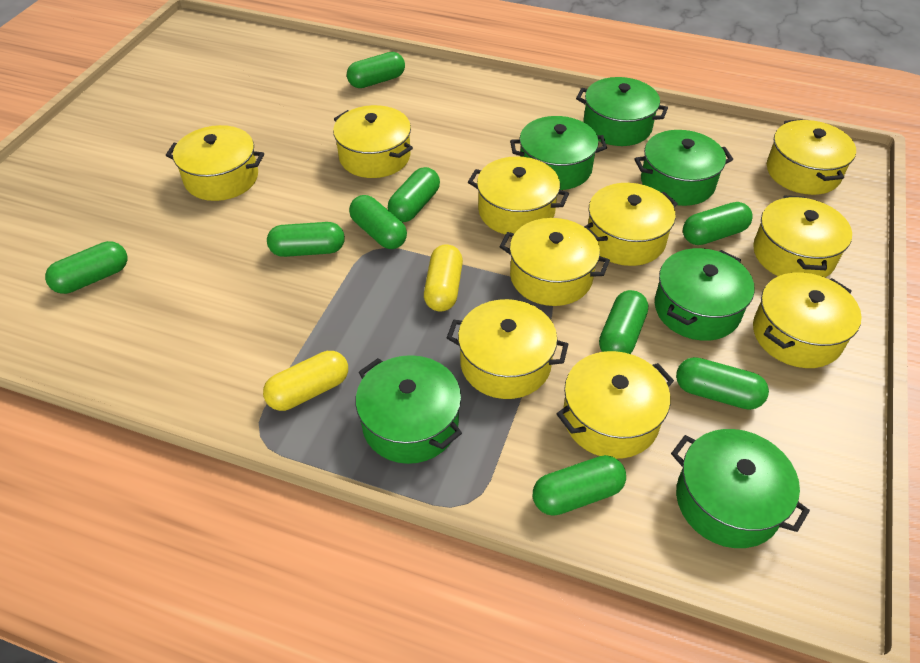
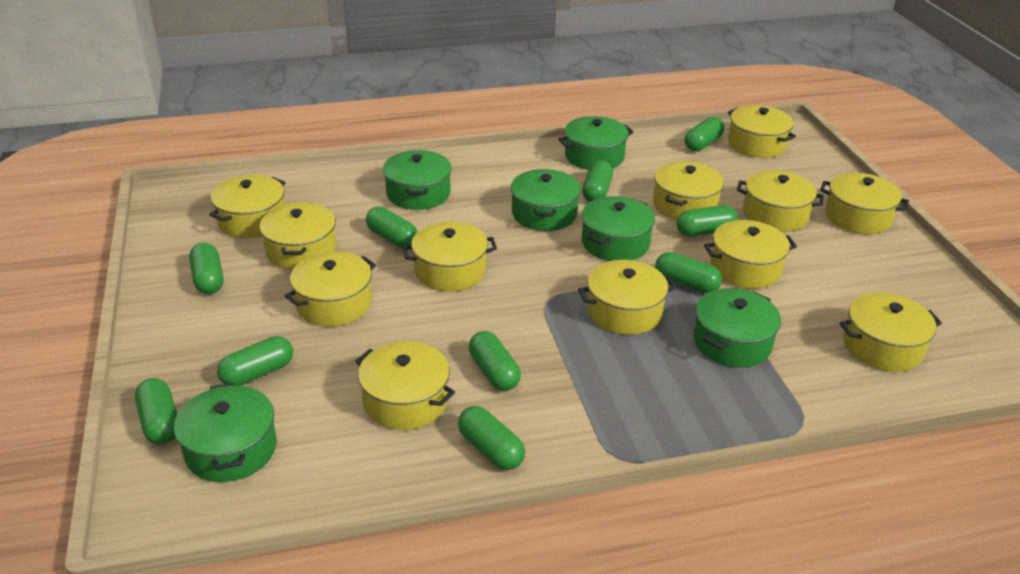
green capsule: [45,241,127,294] [267,222,345,257] [347,52,405,88] [349,195,407,249] [388,167,440,222] [533,455,626,516] [599,290,648,354] [676,357,769,410] [683,202,753,245] = 9 -> [135,378,177,445] [189,243,223,294] [217,336,293,386] [366,207,417,248] [458,406,525,470] [469,331,521,391] [582,160,613,202] [655,252,722,293] [677,205,737,237] [685,117,724,151] = 10
yellow capsule: [263,351,348,411] [424,244,463,312] = 2 -> none = 0
yellow pot: [166,125,264,201] [333,105,413,178] [447,299,568,399] [468,156,569,235] [499,218,610,306] [557,351,674,459] [584,183,678,266] [753,196,852,277] [753,272,862,368] [767,119,856,195] = 10 -> [209,175,286,238] [259,203,336,270] [285,252,376,326] [355,341,455,430] [403,221,497,291] [578,260,676,335] [653,161,724,220] [704,220,797,289] [728,105,796,158] [737,170,824,232] [820,173,909,234] [840,292,942,372] = 12

